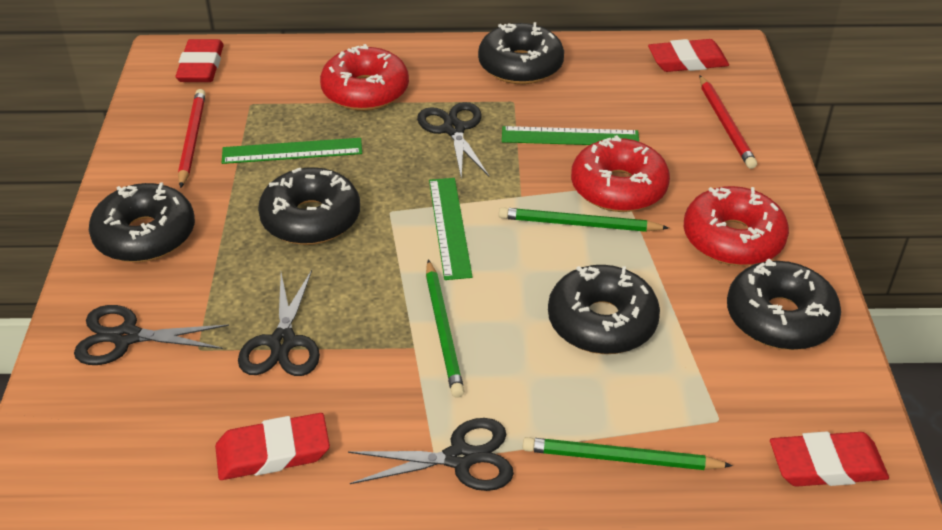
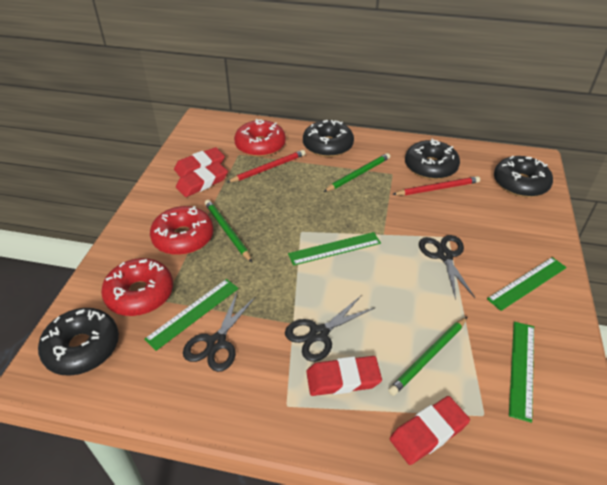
black donut: [89,183,195,262] [258,167,360,245] [478,22,564,84] [548,265,660,354] [727,259,841,350] = 5 -> [38,308,119,376] [303,120,354,157] [405,139,460,180] [494,156,553,197] = 4
black scissors: [74,305,229,365] [238,270,320,376] [348,418,514,491] [417,102,489,180] = 4 -> [183,293,256,372] [285,296,374,362] [419,235,475,300] = 3
green ruler: [222,138,362,164] [429,178,473,280] [502,126,639,145] = 3 -> [144,279,239,351] [288,232,381,266] [487,257,567,311] [509,322,534,423] = 4

